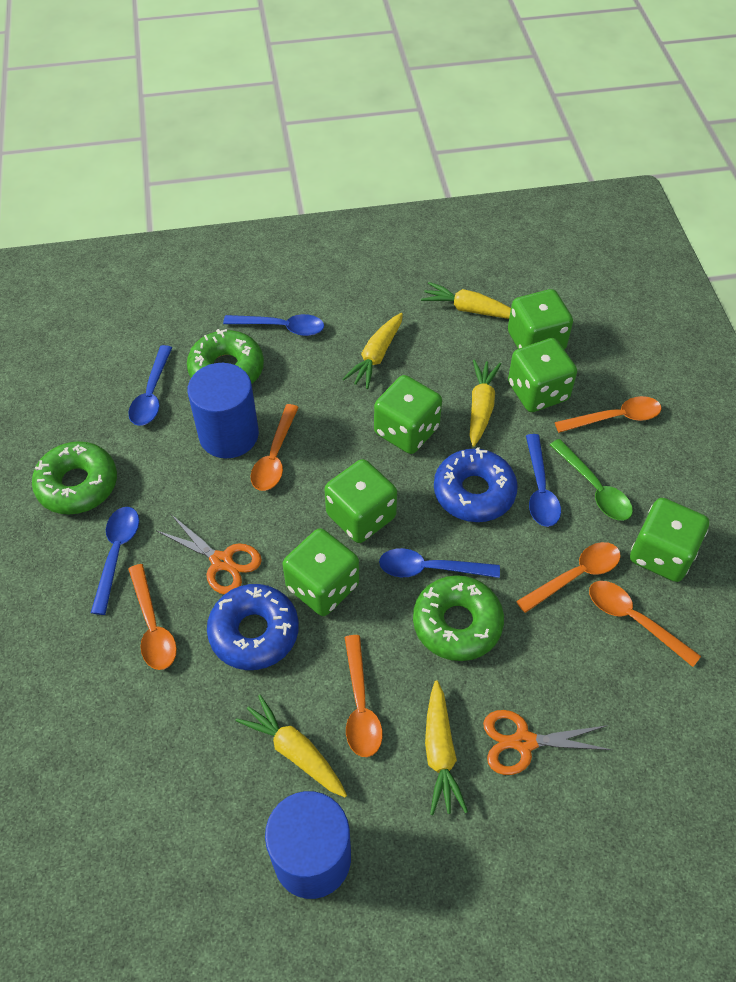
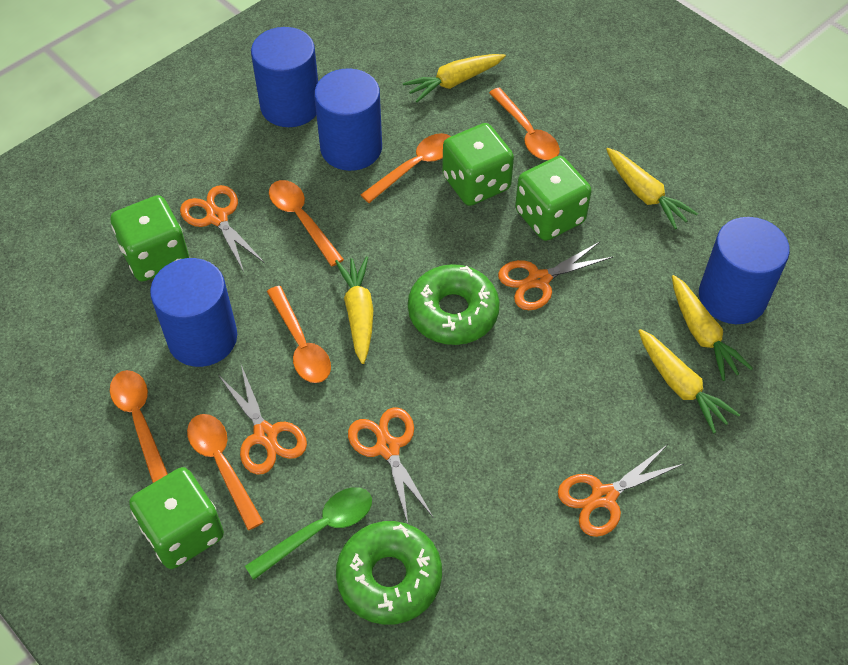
blue cylinder: [187,363,259,458] [265,791,351,899] = 2 -> [150,258,237,367] [251,27,318,127] [314,69,382,171] [699,217,790,324] = 4
blue donut: [207,584,299,670] [434,447,518,522] = 2 -> none = 0
blue spoon: [91,507,139,615] [128,345,172,426] [223,314,324,336] [379,548,500,578] [526,434,561,527] = 5 -> none = 0
green dice: [283,528,359,616] [324,459,397,543] [374,375,442,454] [508,289,573,350] [508,338,577,412] [630,498,709,582] = 6 -> [110,195,189,282] [129,467,224,569] [442,123,514,206] [515,156,592,241] = 4
green donut: [32,441,117,515] [187,329,264,384] [413,575,504,661] = 3 -> [336,521,442,625] [408,264,500,345] = 2
orange scissors: [156,515,262,594] [483,710,612,775] = 2 -> [180,185,265,272] [218,365,307,475] [348,407,434,524] [498,242,613,310] [558,444,685,537] = 5

